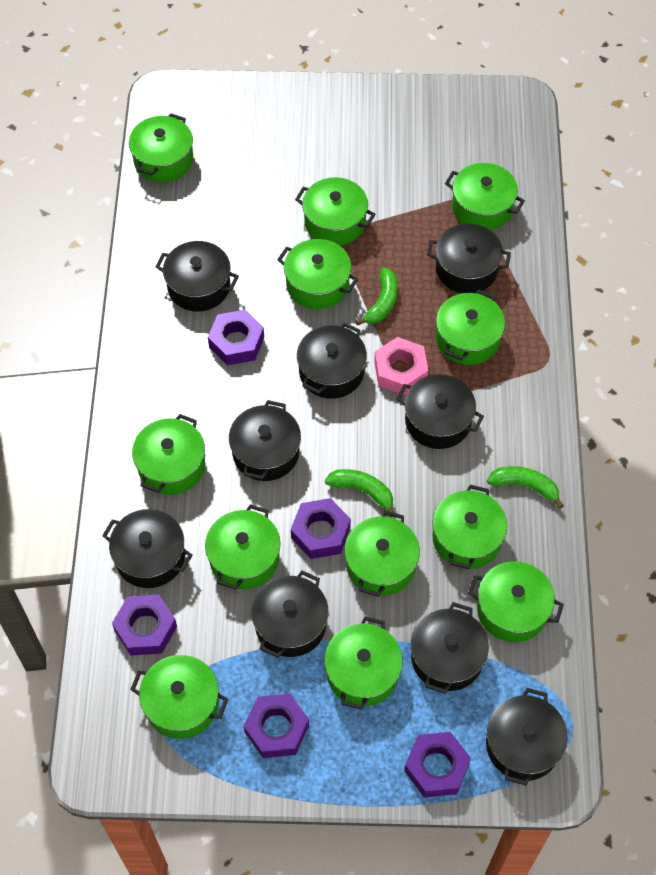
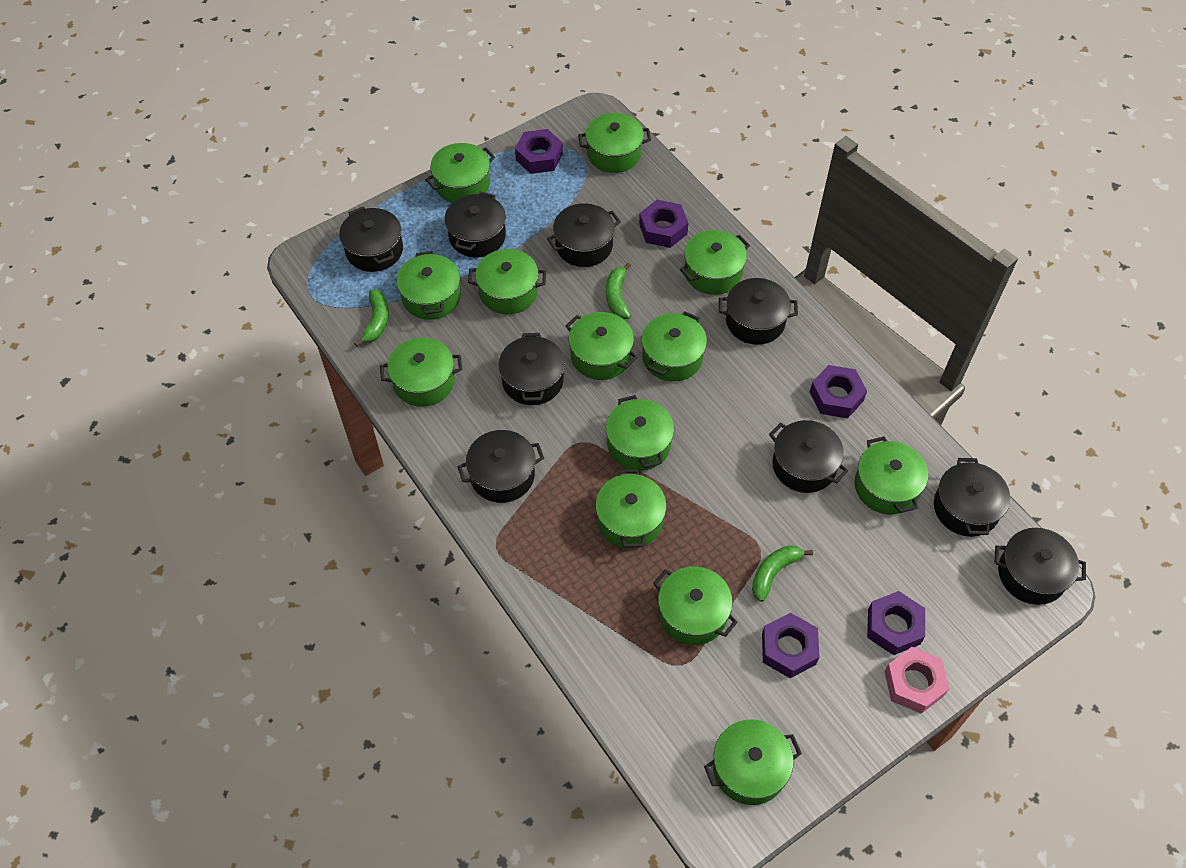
green pot: [129,113,193,183] [130,655,228,739] [132,414,205,495] [205,504,280,590] [277,239,358,309] [295,177,375,246] [324,617,403,710] [344,510,420,597] [432,485,507,569] [436,289,505,365] [445,163,525,230] [468,561,564,642] = 12 -> [380,337,462,407] [397,251,461,320] [425,143,495,203] [468,249,546,314] [566,312,638,380] [578,113,651,173] [595,469,667,549] [606,395,674,471] [641,311,707,382] [653,566,738,645] [680,230,750,295] [704,719,802,805] [854,436,928,514] = 13

